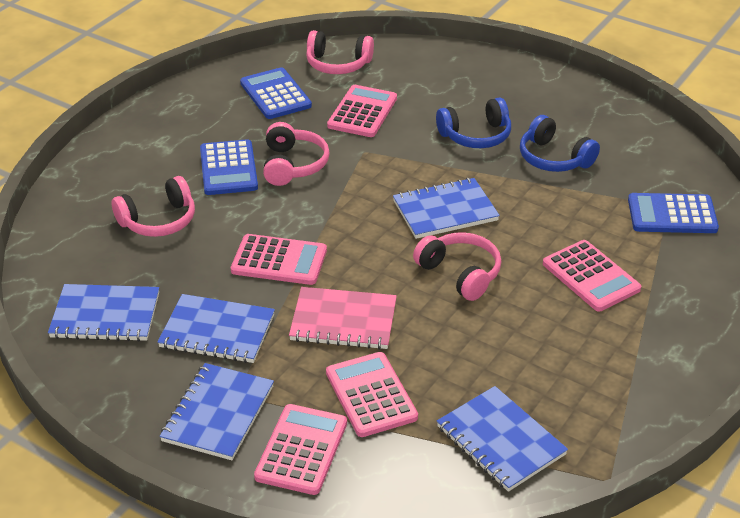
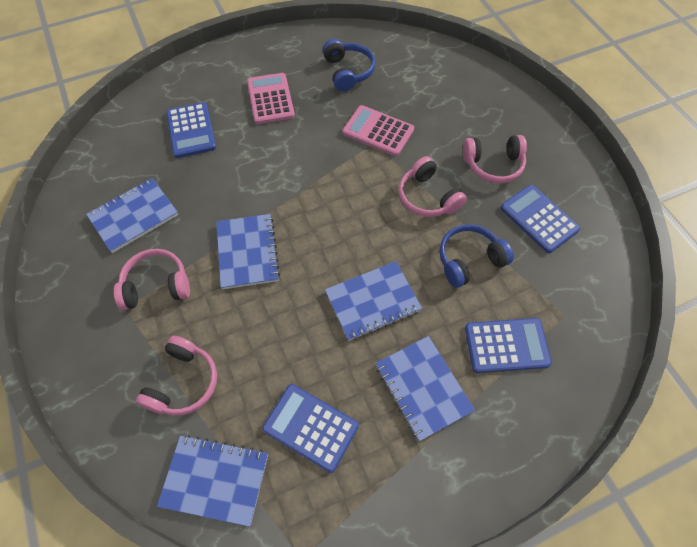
blue calculator: [200,139,258,195] [240,67,312,119] [628,193,719,233] = 3 -> [166,102,216,158] [262,384,359,473] [465,318,552,373] [501,185,580,253] = 4
pink calculator: [231,234,327,285] [254,404,347,495] [326,352,418,437] [327,85,397,137] [543,240,641,312] = 5 -> [247,73,295,124] [343,105,414,156] = 2
pink notebook: [289,287,397,350] = 1 -> none = 0

